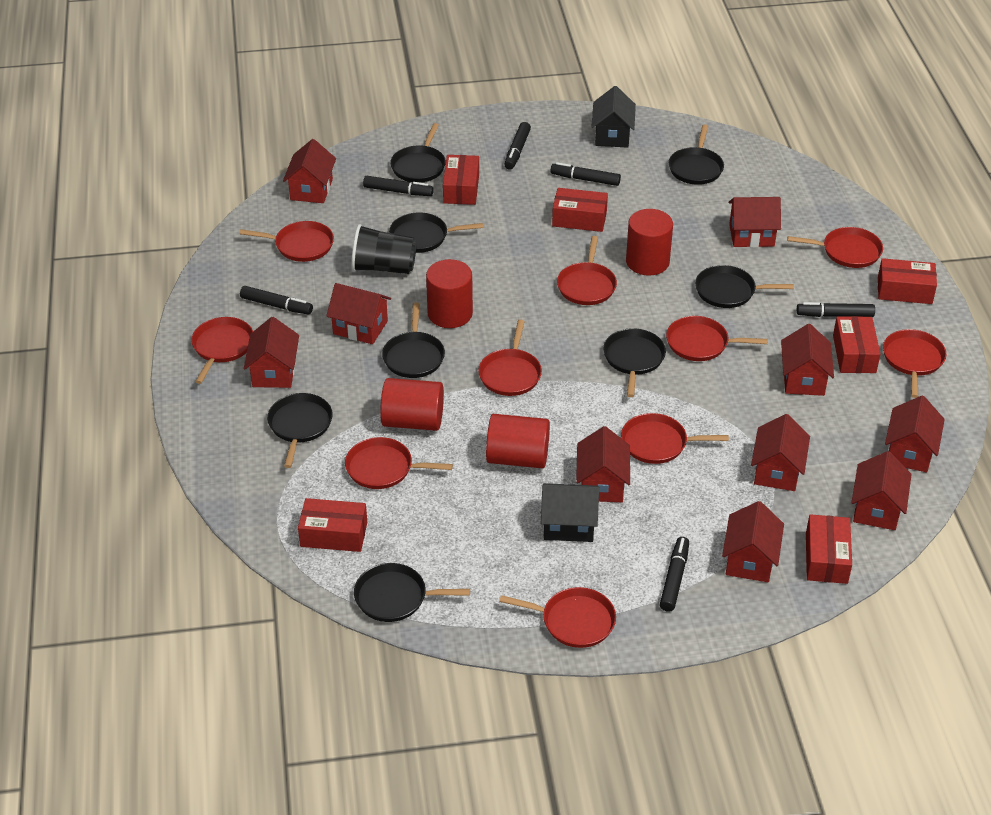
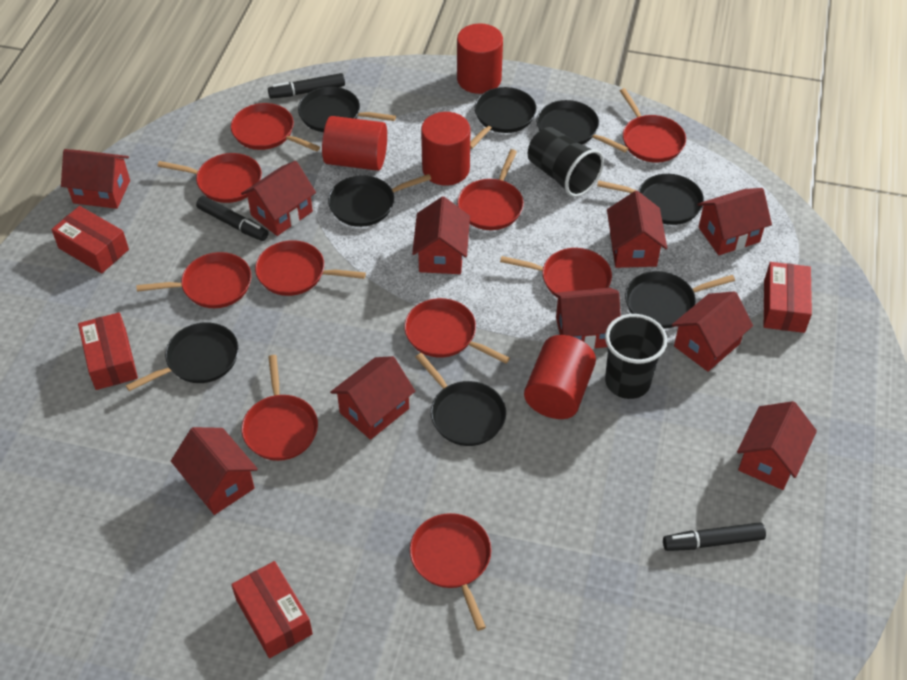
black cup: [351,224,417,274] = 1 -> [528,127,604,197] [605,314,667,399] = 2
black house: [541,483,599,542] [591,86,636,148] = 2 -> none = 0
black marker: [240,286,313,315] [363,176,434,196] [504,122,531,169] [550,162,621,186] [660,537,689,612] [797,302,875,317] = 6 -> [196,196,269,241] [268,73,345,99] [663,522,766,551] = 3
red box: [298,498,367,552] [443,155,479,205] [552,188,608,232] [806,514,852,584] [833,316,880,373] [878,258,937,304] = 6 -> [51,206,129,274] [78,312,138,390] [231,561,313,658] [764,262,812,333] = 4

